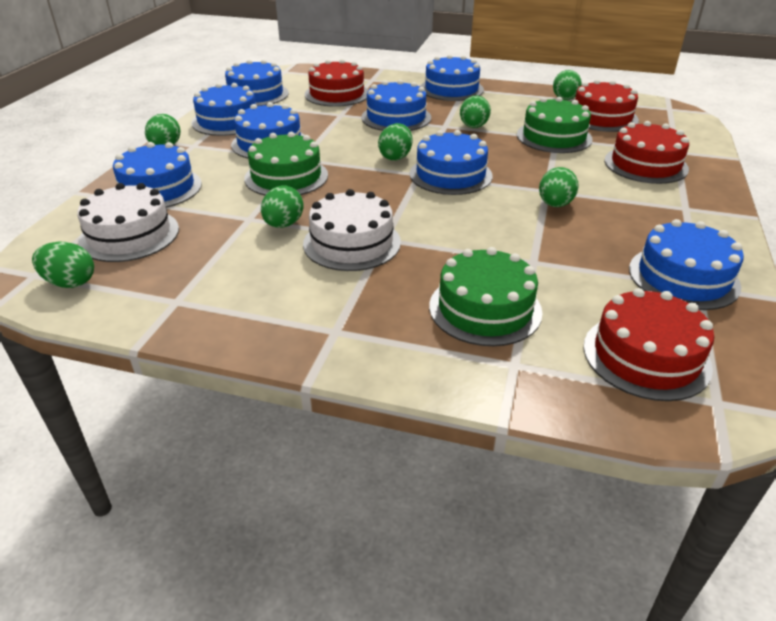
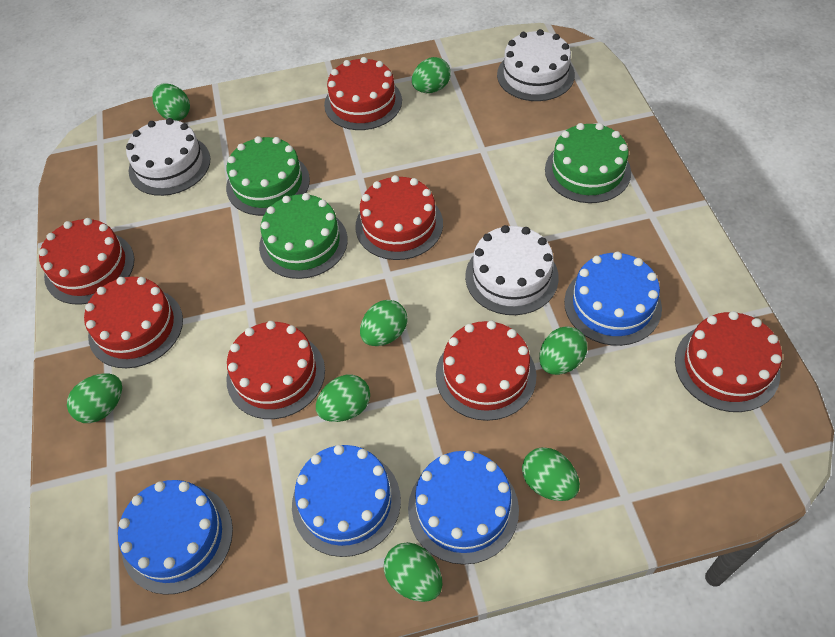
blue cake: [113,142,202,208] [191,83,256,136] [225,60,289,106] [231,102,304,158] [361,80,431,131] [410,130,493,195] [420,54,484,101] [629,219,744,310] = 8 -> [118,480,233,595] [292,445,401,557] [408,451,519,565] [564,252,662,346] = 4
green egg: [32,241,94,288] [145,114,181,145] [261,186,304,228] [378,123,413,160] [460,95,491,128] [539,167,579,207] [553,70,582,100] = 7 -> [67,373,122,423] [152,83,190,121] [316,375,370,422] [360,300,407,346] [384,542,443,602] [412,57,451,93] [522,447,580,501] [539,326,588,375] = 8
red cake: [305,59,368,107] [575,79,639,132] [584,288,714,401] [604,121,689,184] = 4 -> [39,218,134,305] [84,277,183,368] [226,321,325,419] [324,57,402,130] [355,175,443,260] [436,321,536,421] [675,311,782,412] = 7
white cake: [77,183,179,262] [303,189,401,271] = 2 -> [126,118,210,196] [465,225,559,315] [497,29,575,101] = 3

